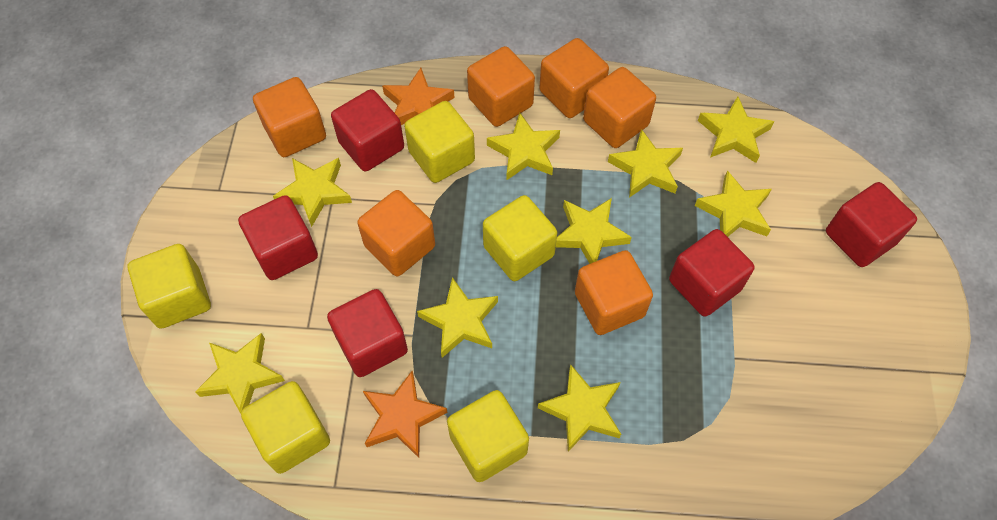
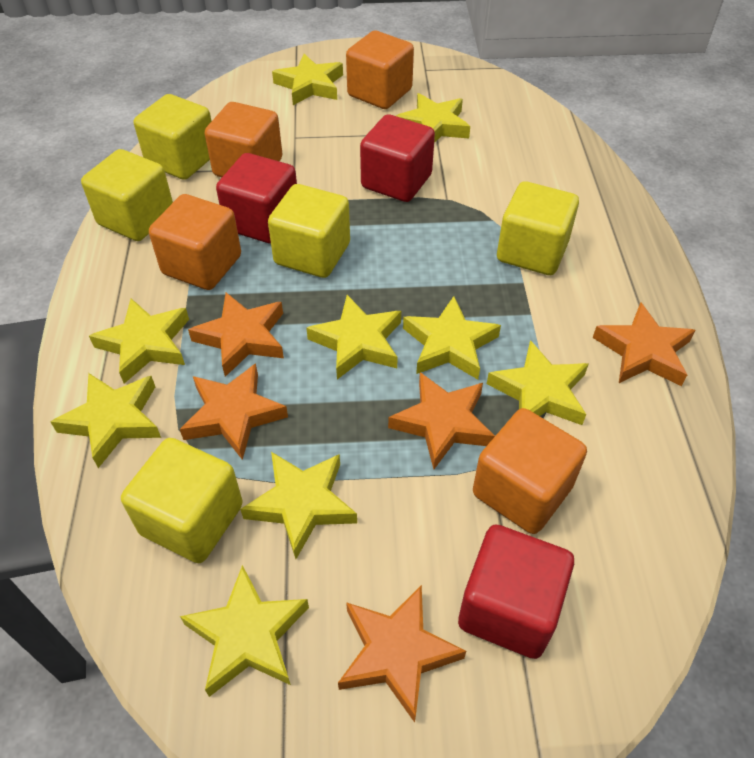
orange cube: [253,77,326,157] [357,190,435,276] [467,46,535,127] [539,38,609,118] [575,250,653,335] [583,67,656,148] = 6 -> [149,194,241,290] [205,102,282,177] [346,31,414,109] [473,408,587,534] = 4
orange star: [363,371,448,458] [382,68,455,125] = 2 -> [180,363,288,460] [188,293,284,377] [338,585,466,723] [388,372,495,469] [593,302,695,386] = 5
red cube: [238,195,318,280] [327,289,408,377] [331,89,404,171] [669,229,755,317] [826,182,917,267] = 5 -> [216,153,297,244] [360,114,435,202] [458,525,574,659] = 3

